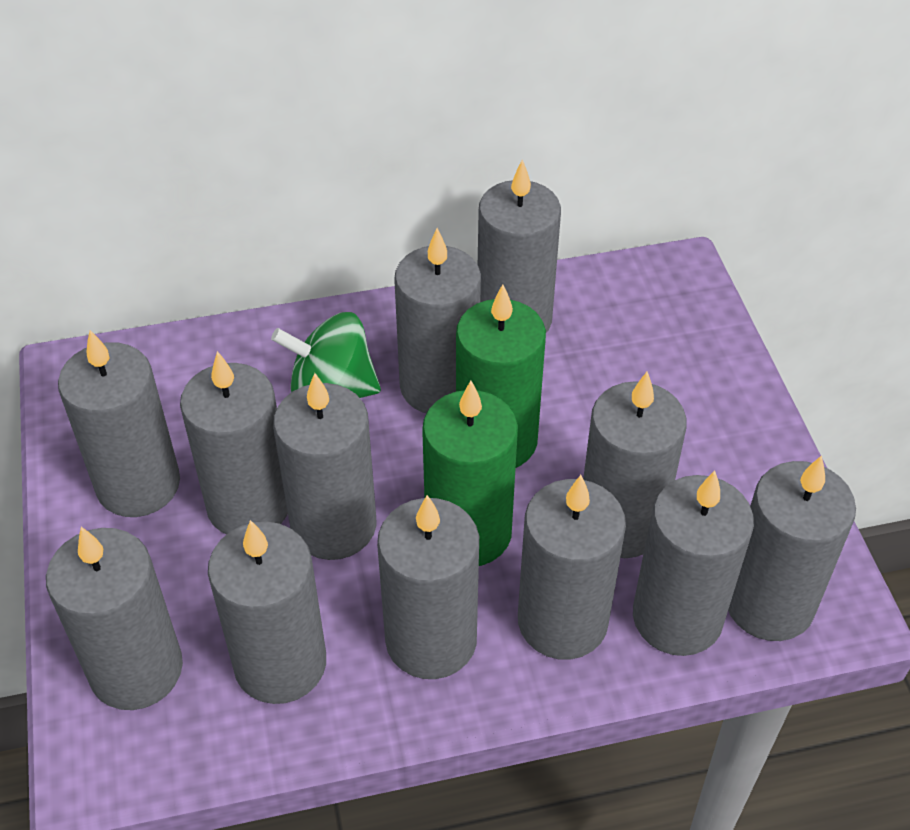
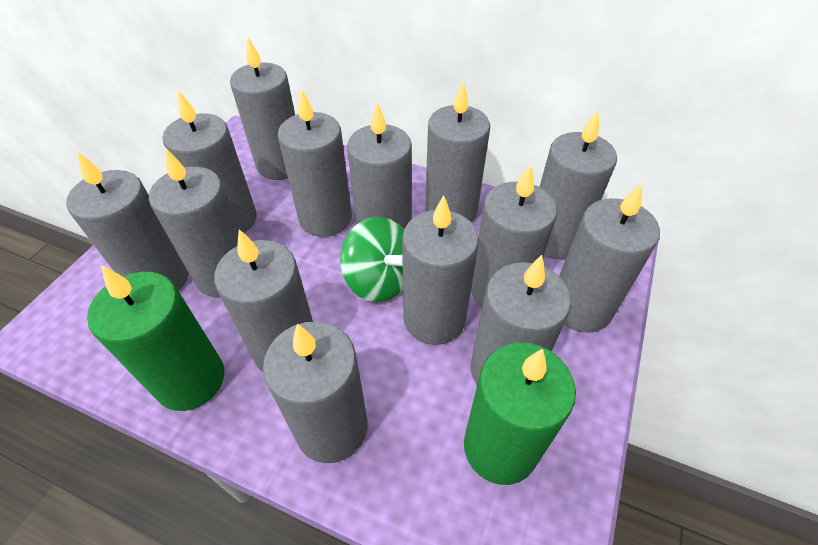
grey candle: [46,527,183,710] [58,330,180,517] [180,351,288,535] [208,520,326,704] [273,373,377,560] [377,495,479,679] [394,228,481,414] [478,160,561,333] [518,475,626,660] [583,372,687,558] [633,471,754,656] [728,455,856,641] = 12 -> [66,152,189,291] [149,148,240,298] [163,90,257,233] [214,229,313,372] [230,38,295,180] [263,321,367,463] [278,89,352,237] [347,102,412,229] [402,195,479,345] [425,82,490,222] [471,164,557,307] [471,255,571,385] [539,111,617,259] [559,183,660,333] = 14

